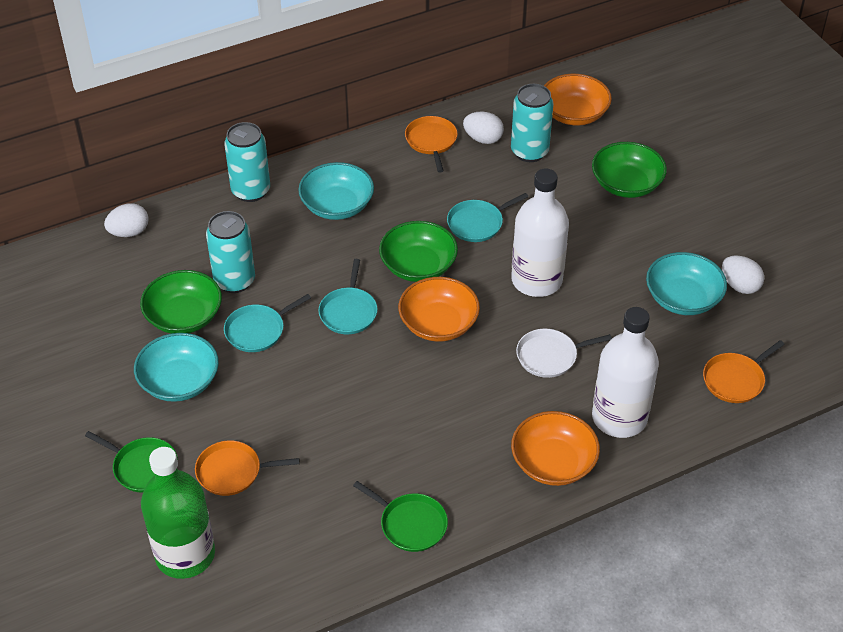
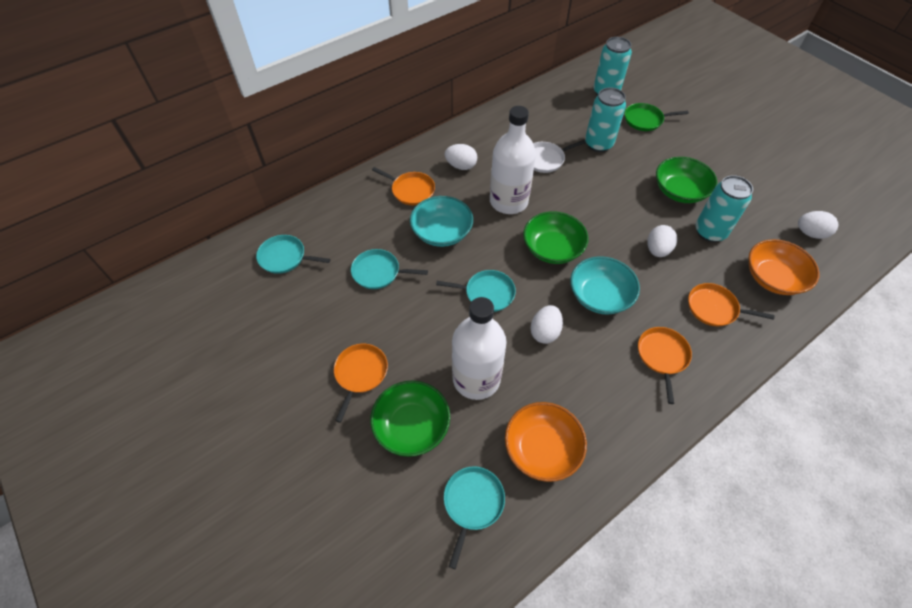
green bottle: [141,447,215,579] = 1 -> none = 0
green pan: [85,431,178,493] [353,481,448,552] = 2 -> [625,103,689,131] = 1
orange bowl: [398,277,480,342] [511,411,600,486] [544,74,612,126] = 3 -> [505,402,587,482] [748,239,819,295] = 2
orange pan: [195,440,300,496] [405,116,457,172] [703,340,785,403] = 3 -> [334,344,388,423] [372,167,435,205] [638,327,692,404] [688,283,775,326] = 4
turquoise bowl: [134,333,219,402] [298,162,374,220] [646,252,727,315] = 3 -> [410,196,473,247] [570,256,640,314] = 2
turquoise pan: [224,294,311,352] [318,259,378,334] [447,193,528,242] = 3 -> [256,235,330,274] [351,249,428,289] [436,270,516,312] [444,466,505,569] = 4
white egg: [104,203,149,237] [463,112,504,144] [722,255,765,294] = 3 -> [445,144,477,170] [530,305,563,344] [647,225,677,257] [798,211,838,239] = 4

